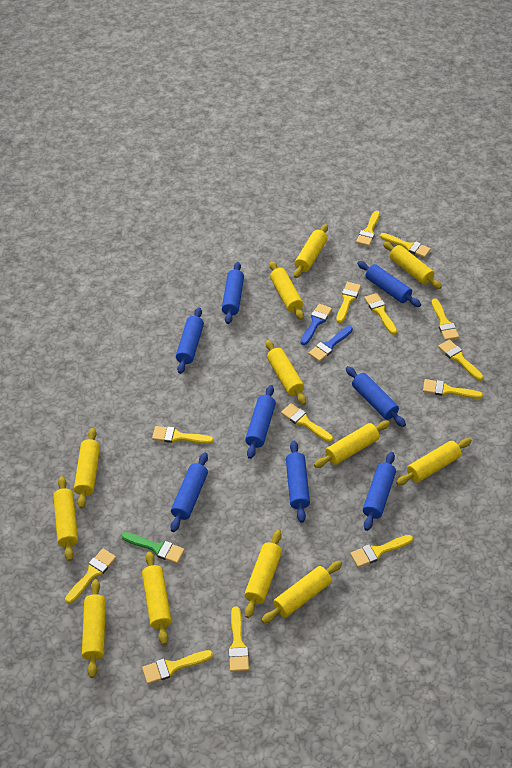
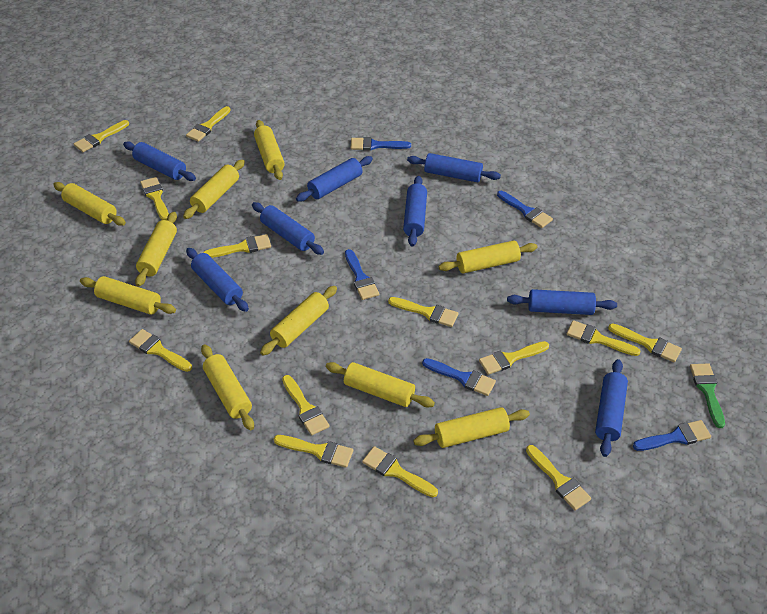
blue brush: [301,304,332,345] [308,326,353,362] = 2 -> [345,249,379,300] [351,137,411,151] [422,358,496,396] [497,191,553,228] [633,420,711,451] = 5
yellow rolling pin: [53,476,78,561] [74,428,100,509] [82,579,106,678] [142,551,172,645] [244,530,282,618] [261,561,342,623] [266,340,306,405] [270,261,304,320] [294,224,328,278] [314,421,390,468] [383,241,442,289] [396,438,472,485] = 12 -> [53,182,126,226] [80,276,176,315] [135,212,177,287] [183,159,245,219] [201,344,254,430] [254,120,285,180] [260,286,337,355] [326,362,435,408] [413,407,530,448] [439,240,538,274] = 10

